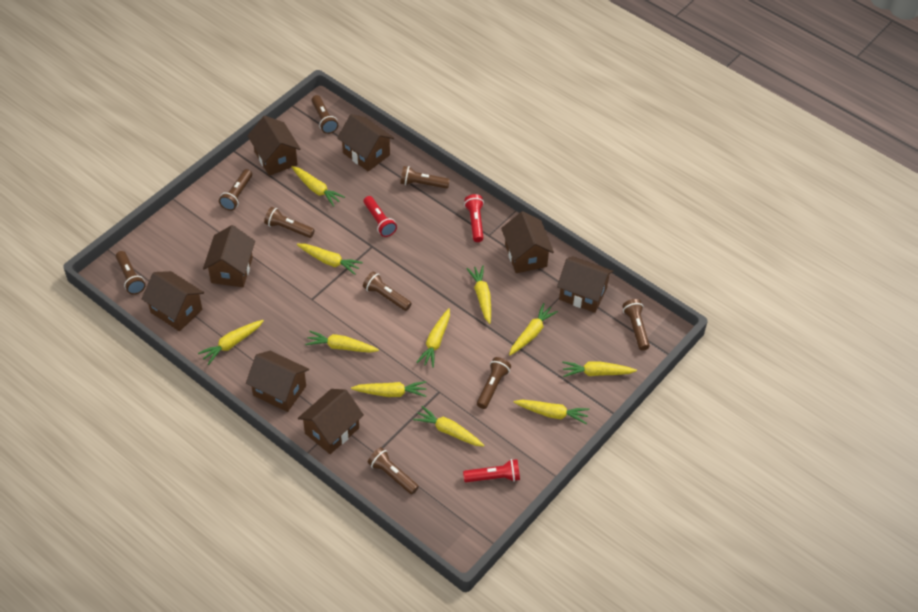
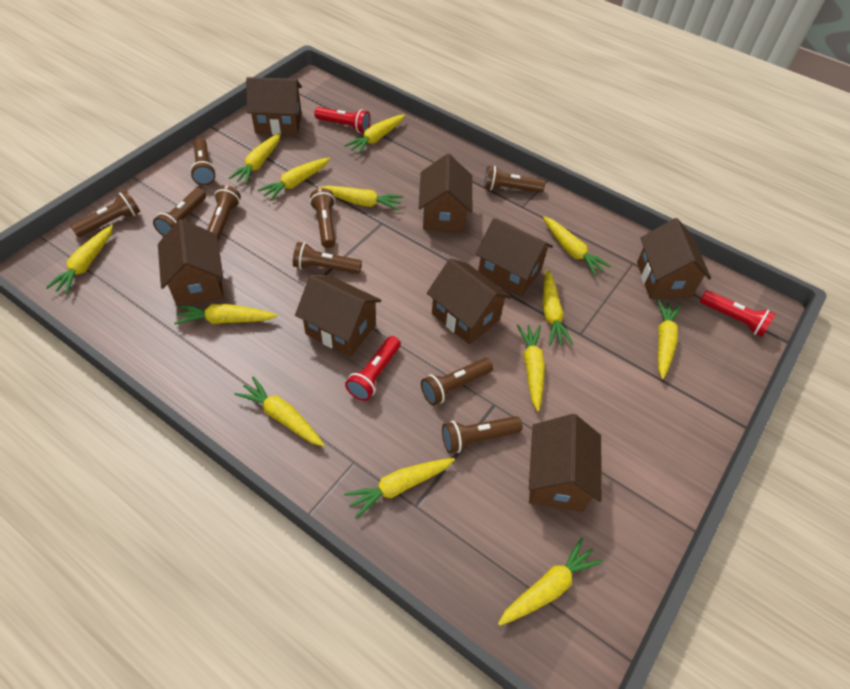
yellow carrot: [198,320,264,365] [292,166,345,207] [297,244,363,275] [305,330,379,353] [351,381,426,397] [413,406,484,447] [416,308,450,368] [467,266,491,324] [509,303,558,355] [514,400,590,424] [562,361,637,377] = 11 -> [46,225,113,295] [174,304,278,325] [229,133,281,185] [234,376,325,447] [258,157,330,201] [318,186,403,211] [344,114,405,155] [344,458,455,519] [498,538,603,626] [517,325,545,411] [543,216,611,276] [543,270,573,345] [657,299,681,379] = 13

